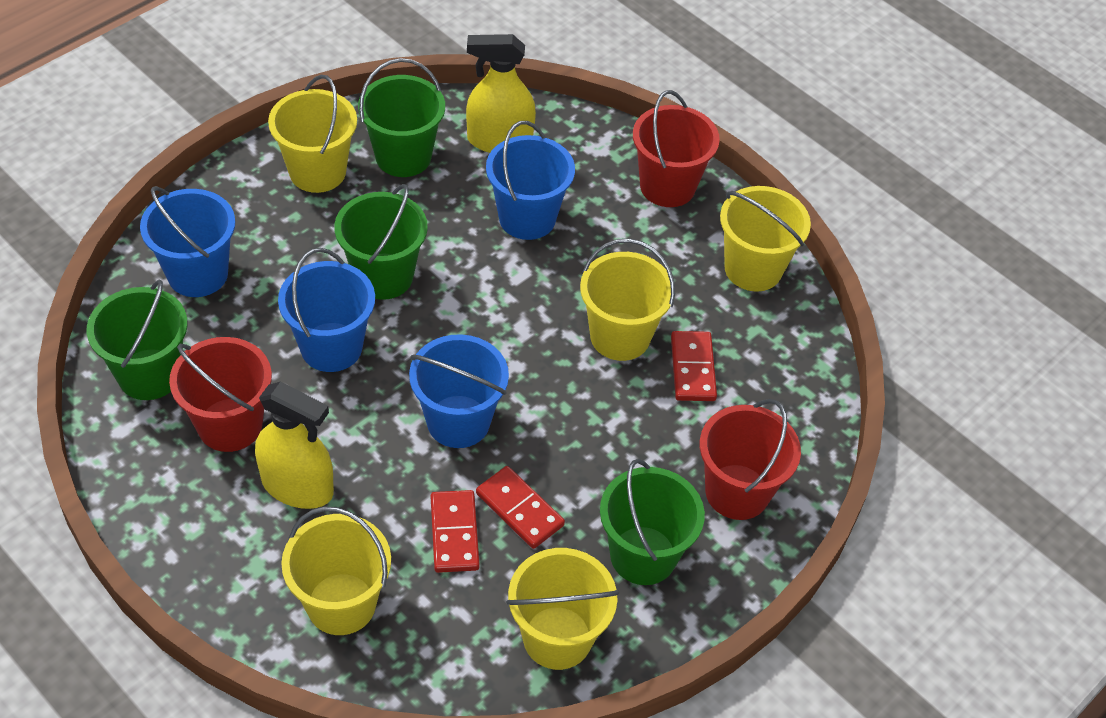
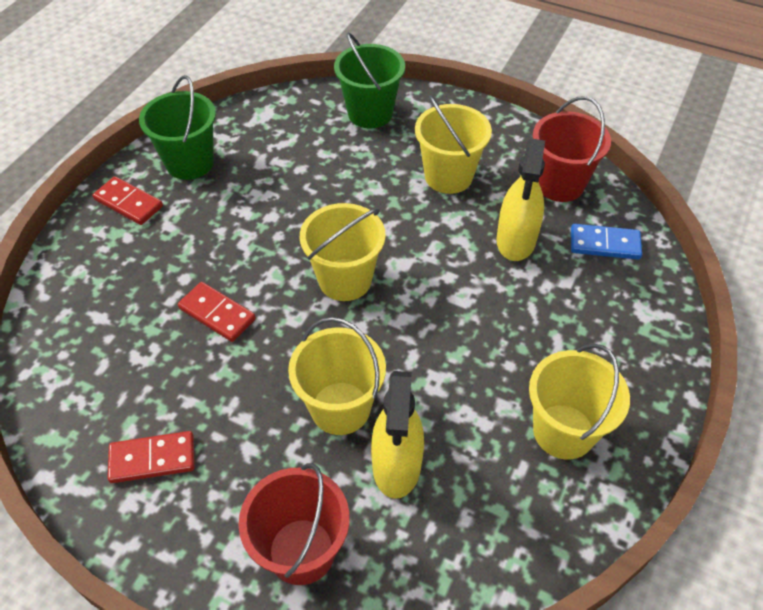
blue bucket: [140,186,235,297] [278,248,375,372] [409,334,509,448] [486,121,575,240] = 4 -> none = 0
blue domino: none = 0 -> [571,224,642,260] = 1
green bucket: [87,280,188,400] [334,184,428,300] [358,58,445,177] [600,459,705,585] = 4 -> [139,75,216,180] [334,33,405,128] = 2
red bucket: [169,337,272,452] [633,90,720,207] [700,399,801,520] = 3 -> [238,463,349,585] [533,96,611,202] = 2
yellow bucket: [268,75,357,193] [281,506,391,635] [506,548,619,670] [580,239,675,361] [720,186,811,291] = 5 -> [288,317,386,435] [300,203,386,301] [415,95,492,194] [529,344,630,459] = 4

